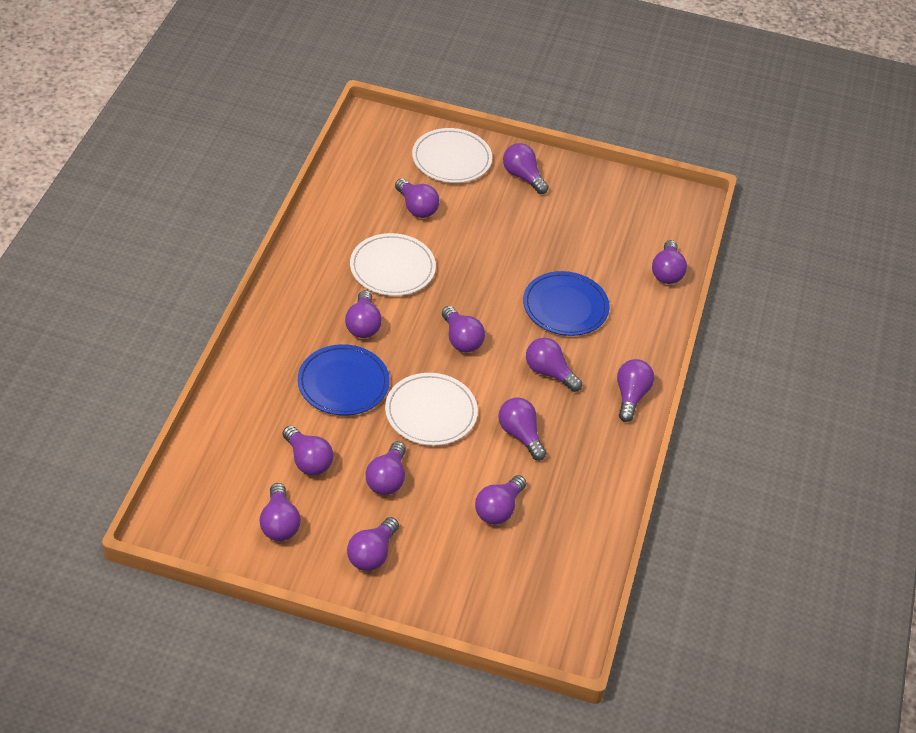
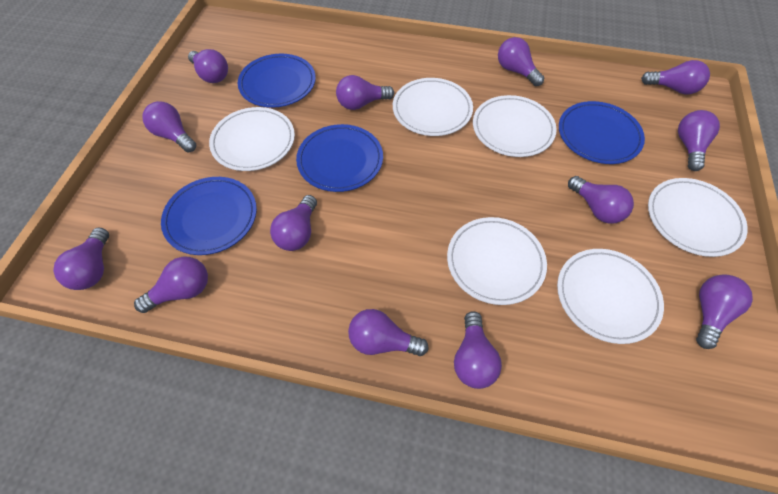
blue plate: [298,344,390,416] [523,271,610,336] = 2 -> [161,177,257,255] [238,54,316,108] [296,124,383,192] [559,101,645,164] = 4
white plate: [350,233,436,296] [385,373,478,446] [412,128,492,183] = 3 -> [209,107,295,171] [393,78,473,136] [447,217,547,305] [473,95,557,157] [557,249,664,344] [648,178,748,257] = 6

